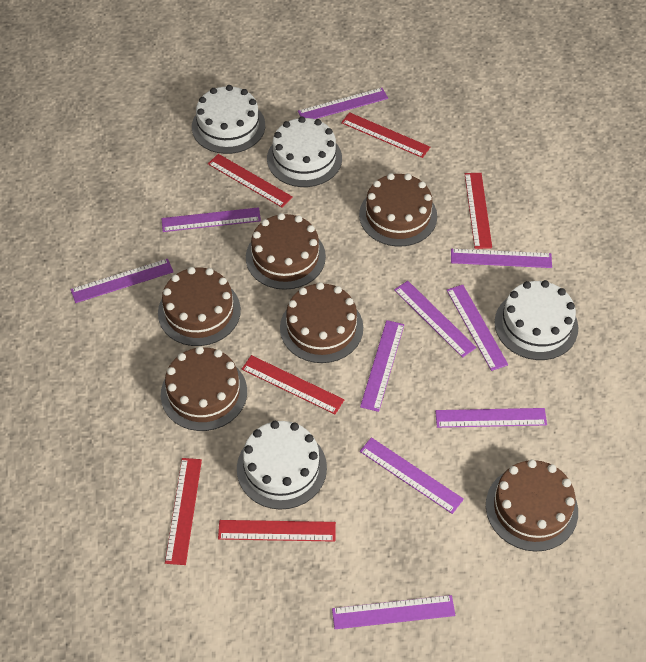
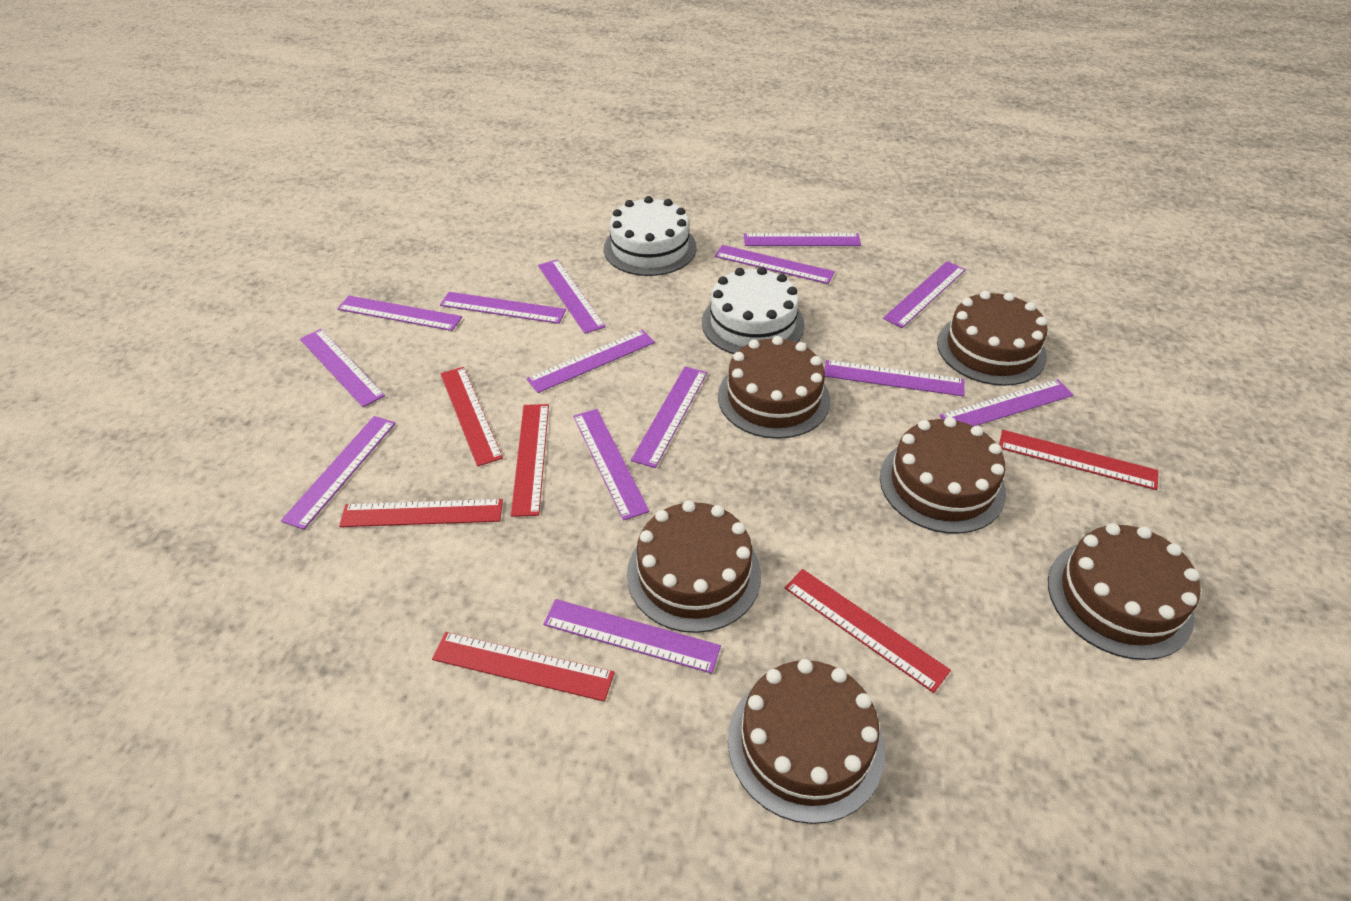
purple ruler: [70,259,173,303] [162,207,261,232] [298,88,388,119] [332,595,456,629] [360,320,404,412] [360,437,464,514] [394,281,477,358] [435,408,547,428] [447,285,508,371] [451,249,552,268] = 10 -> [281,416,396,530] [300,329,385,407] [337,296,462,331] [440,292,566,324] [527,330,655,393] [538,259,606,334] [543,599,721,674] [573,409,649,520] [631,367,707,468] [715,245,835,284] [744,233,861,246] [825,360,964,396] [883,261,966,328] [939,379,1073,426] = 14
white cake: [192,85,265,154] [237,421,327,510] [267,116,342,187] [494,280,578,360] = 4 -> [604,196,697,276] [702,267,805,354] = 2

